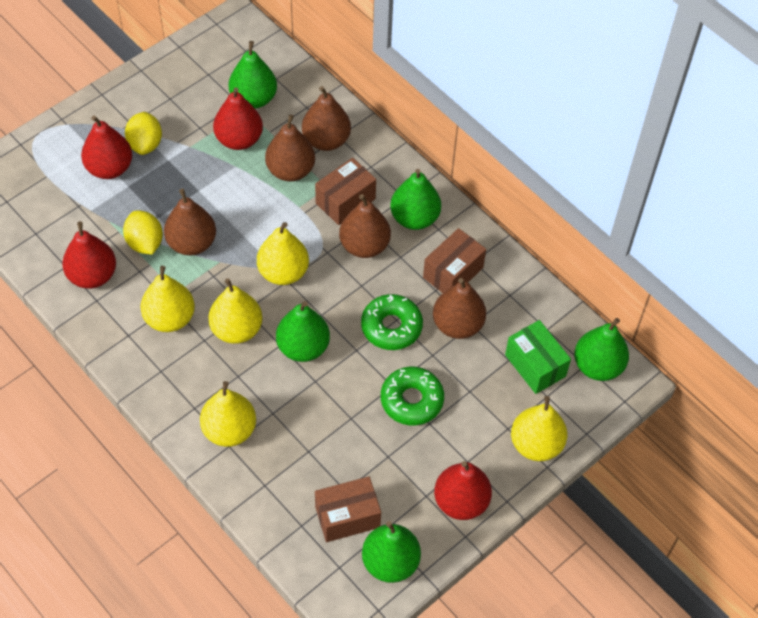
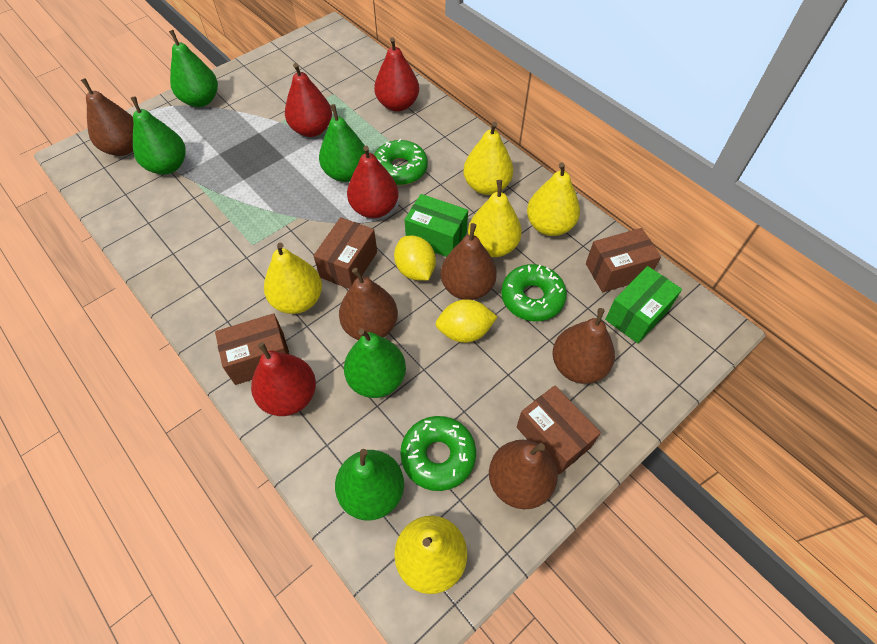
brown box: [315,158,376,225] [315,476,381,542] [423,228,486,293] = 3 -> [215,313,289,385] [313,217,377,289] [517,385,601,474] [586,228,661,293] = 4
green box: [505,320,571,394] = 1 -> [405,194,468,257] [605,266,682,343] = 2
green donut: [361,294,423,350] [381,367,444,425] = 2 -> [374,139,428,185] [400,416,476,491] [501,264,567,321] = 3

